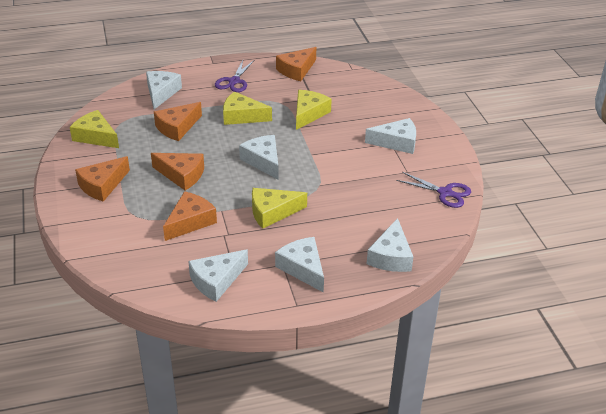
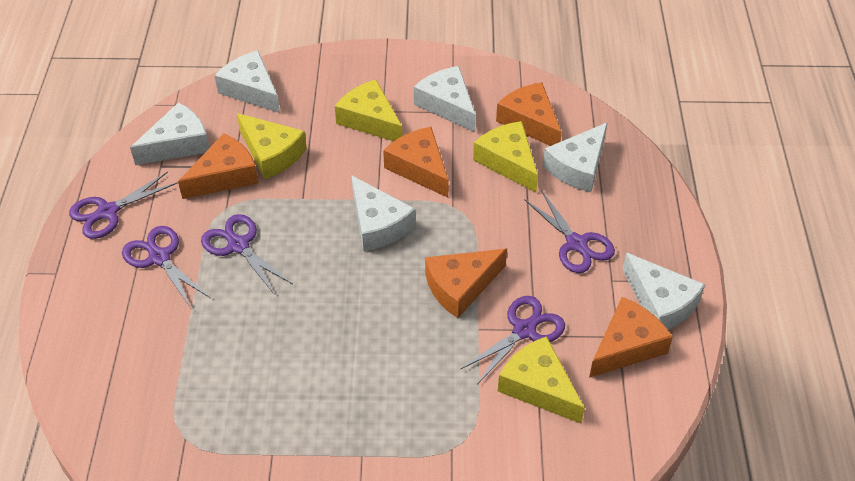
purple scissors: [215,60,254,92] [396,172,471,208] = 2 -> [69,172,178,239] [122,226,210,308] [201,214,293,295] [460,296,565,384] [524,190,615,273] = 5

